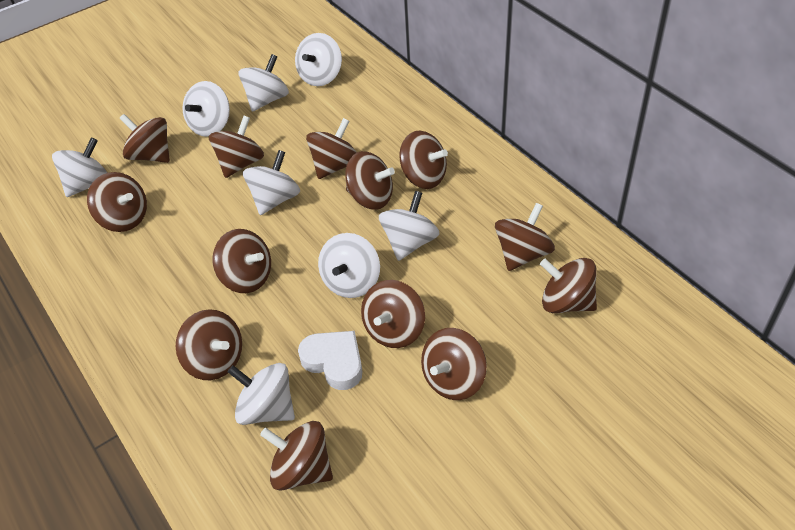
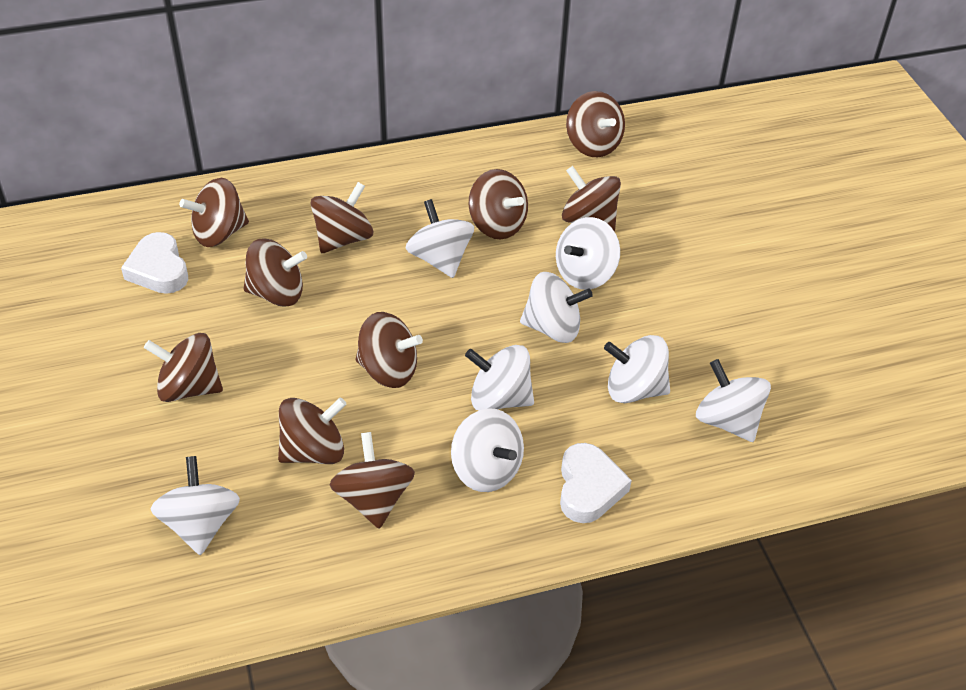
brown spinning top: [87,172,147,232] [119,114,170,163] [176,309,242,380] [209,116,264,178] [213,229,271,293] [260,421,333,491] [306,118,357,179] [345,151,395,210] [361,280,425,348] [400,131,448,189] [421,328,487,400] [495,203,555,271] [540,258,597,313] = 13 -> [144,333,223,402] [179,178,249,247] [244,238,307,307] [278,397,347,464] [310,182,373,253] [330,432,415,529] [356,312,423,388] [469,169,528,239] [562,166,621,232] [566,91,625,157] = 10
white heart: [298,331,363,390] = 1 -> [121,232,188,294] [560,443,632,523] = 2

